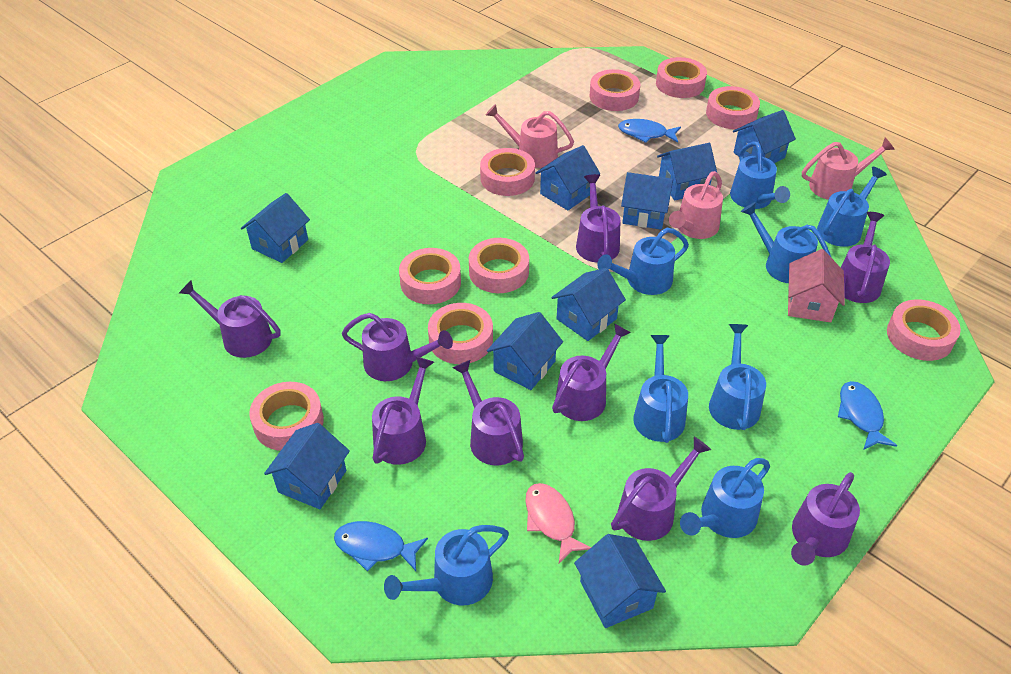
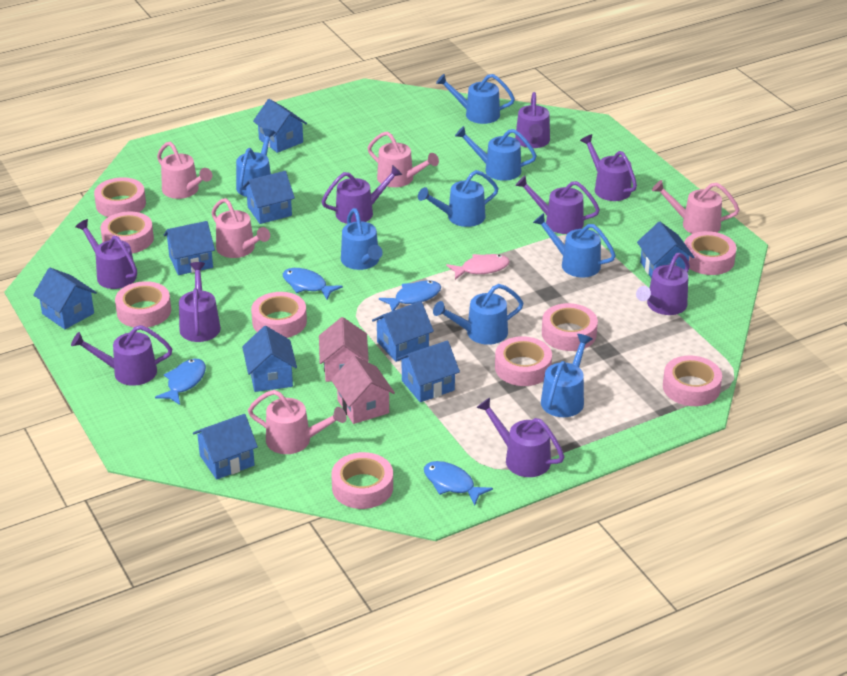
blue fish: [334,521,428,572] [618,119,681,143] [838,381,897,450] = 3 -> [155,359,206,405] [283,268,343,300] [379,280,441,311] [424,461,493,506] = 4
pink house: [788,249,845,322] = 1 -> [319,317,369,382] [331,355,395,424] = 2
pink watering can: [486,104,574,168] [669,171,723,239] [802,138,895,200] = 3 -> [157,142,212,199] [211,198,270,258] [248,390,347,454] [368,131,439,187] [652,180,740,234] = 5

